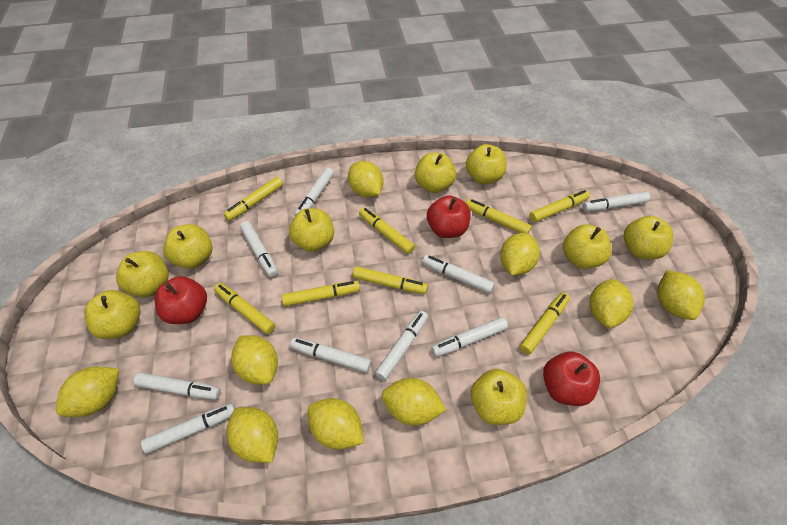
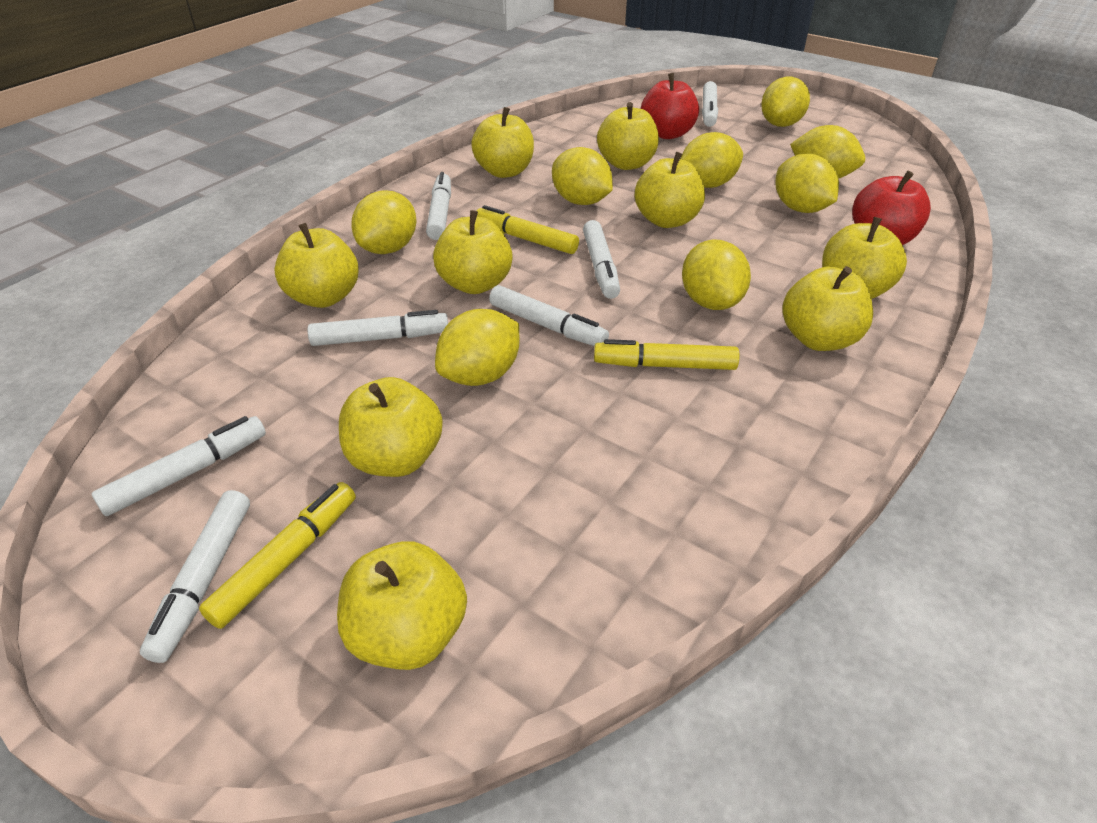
red apple: [155,276,207,324] [427,195,471,238] [543,352,600,406] = 3 -> [641,73,699,139] [852,171,931,245] = 2
white marker: [134,372,221,400] [141,403,235,454] [240,221,278,277] [290,337,371,373] [294,168,334,216] [375,311,428,381] [422,255,495,293] [431,317,508,357] [583,192,650,212] = 9 -> [92,416,266,516] [140,490,250,663] [307,310,448,346] [426,172,451,240] [489,285,609,346] [583,220,620,299] [702,81,718,127] = 7
yellow lemon: [56,367,119,417] [227,407,278,463] [231,335,278,385] [308,398,364,450] [348,161,384,197] [382,378,446,426] [500,233,540,275] [590,279,634,328] [657,270,705,320] = 9 -> [351,190,417,254] [435,309,519,386] [552,147,613,205] [680,132,743,188] [682,239,751,310] [761,77,810,127] [775,154,839,213] [790,125,865,179] = 8
yellow marker: [214,283,275,334] [224,177,283,221] [282,281,360,306] [353,266,428,294] [359,207,415,254] [466,199,531,234] [520,292,570,354] [529,190,590,222] = 8 -> [199,482,356,629] [476,205,579,254] [594,339,739,370] = 3

